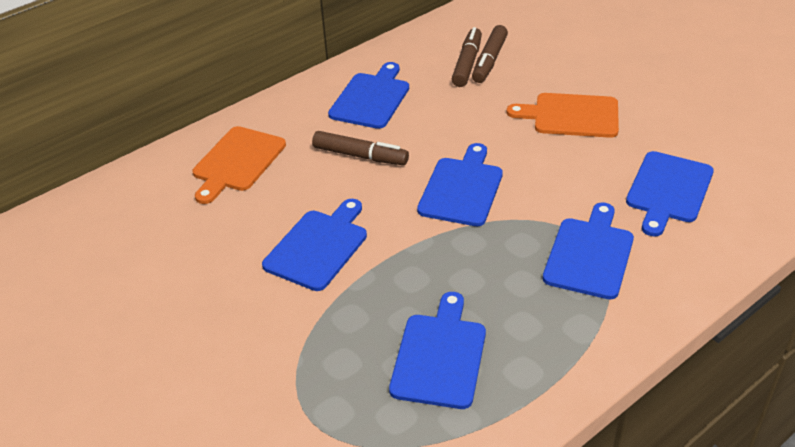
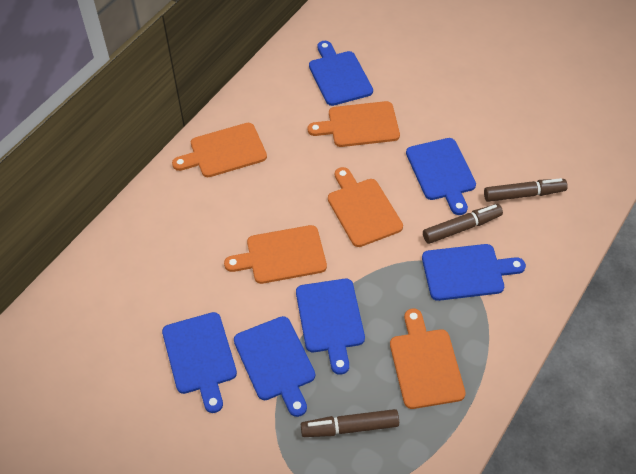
orange cutting board: [192,126,286,204] [507,93,619,138] = 2 -> [172,123,267,177] [224,225,327,284] [308,101,400,147] [328,167,403,247] [390,309,466,409] = 5

